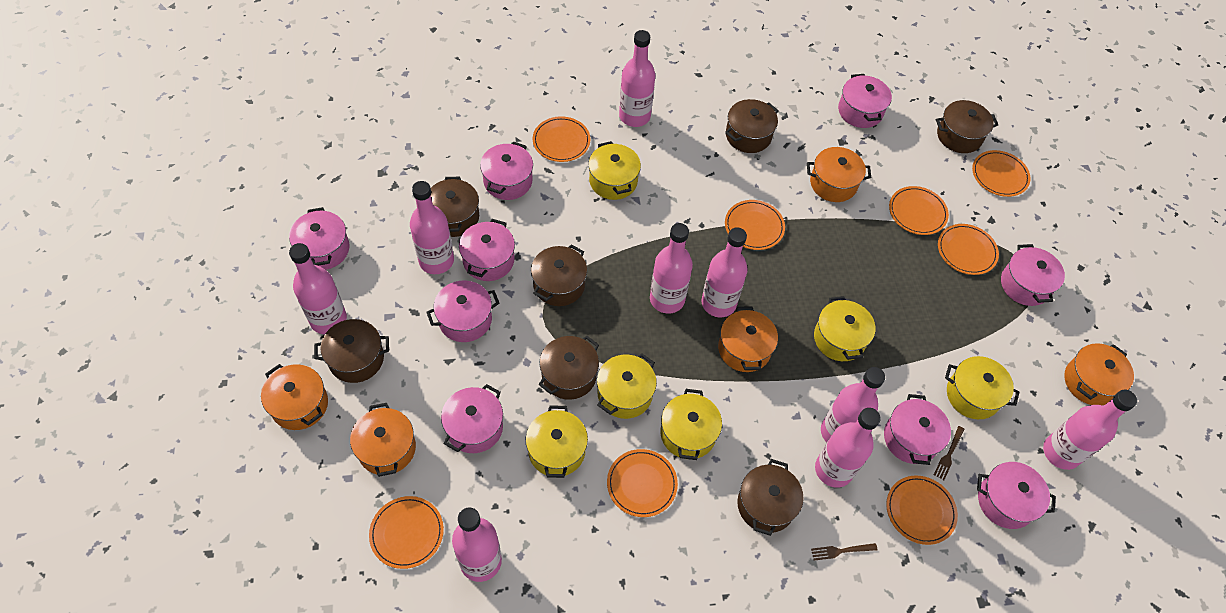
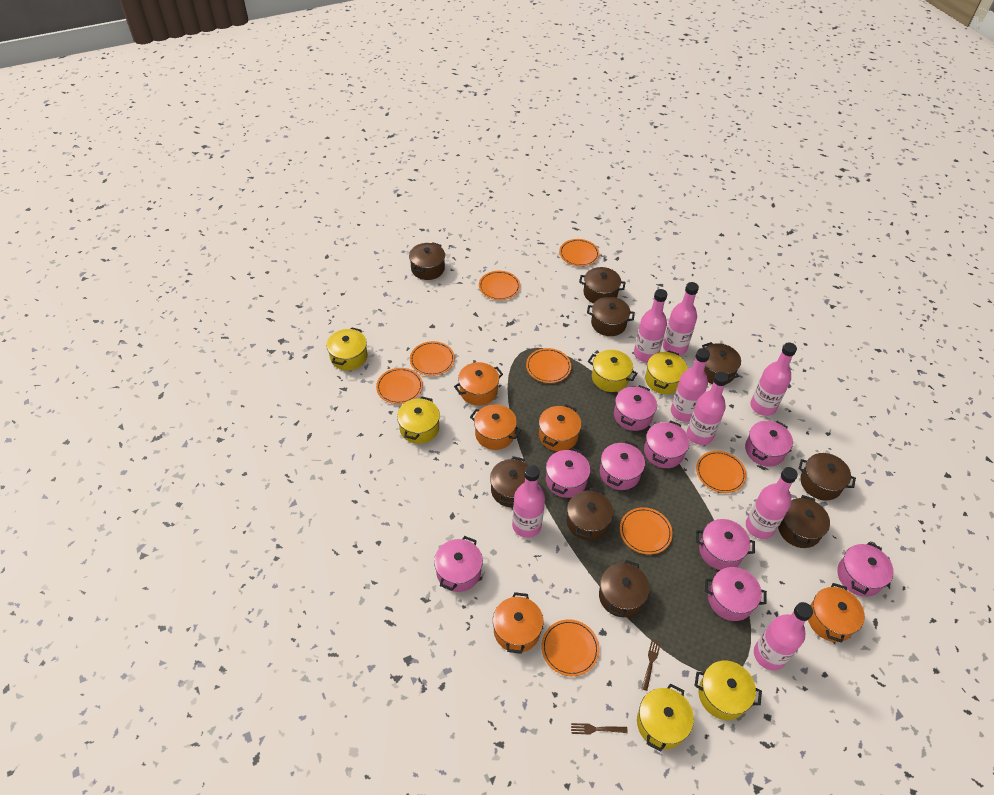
brown pot: [314,319,389,383] [431,177,479,237] [531,244,587,306] [538,336,599,400] [725,99,779,153] [737,459,804,536] [936,100,998,153] = 7 -> [409,242,445,280] [490,456,529,507] [567,488,613,541] [579,267,626,304] [587,297,635,336] [599,560,650,617] [702,342,741,384] [778,495,830,548] [799,453,856,501] = 9
pink bottle: [289,243,347,334] [410,181,454,274] [452,508,502,582] [619,30,655,127] [650,223,693,314] [701,227,748,317] [815,408,881,488] [821,367,885,442] [1043,390,1137,470] = 9 -> [512,465,545,538] [634,289,667,362] [663,282,699,355] [671,348,710,422] [687,372,729,445] [746,467,798,539] [750,342,797,416] [754,602,813,670] = 8

